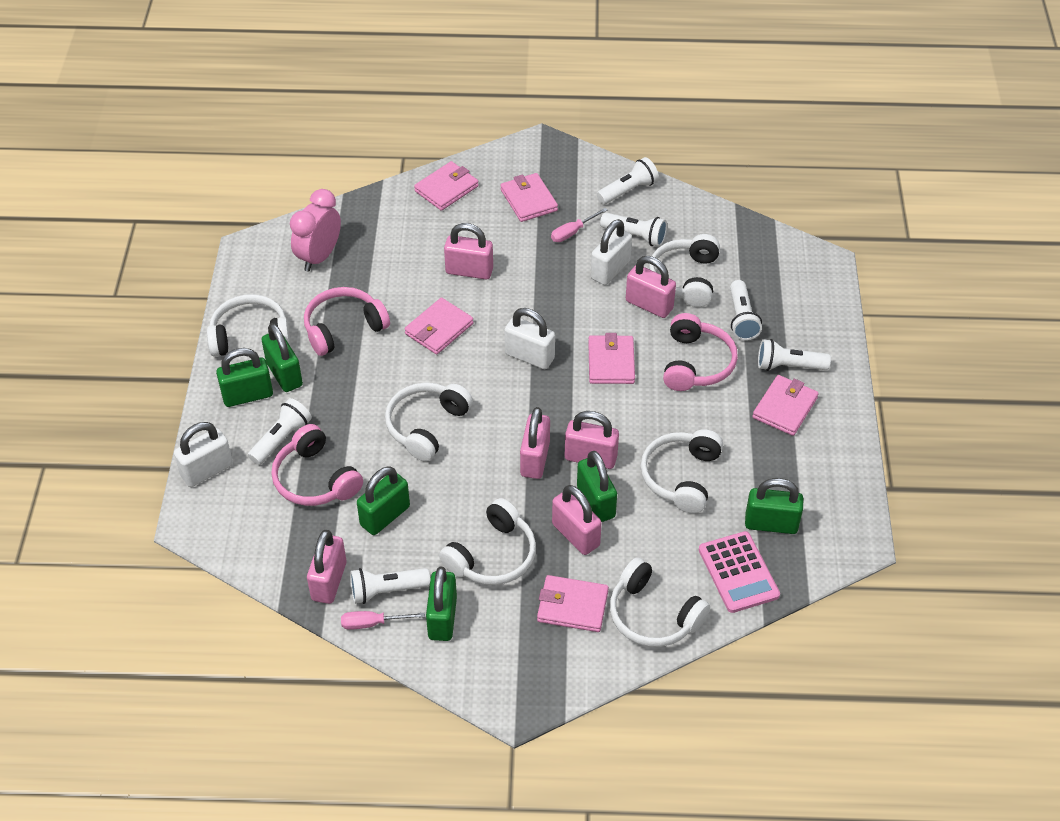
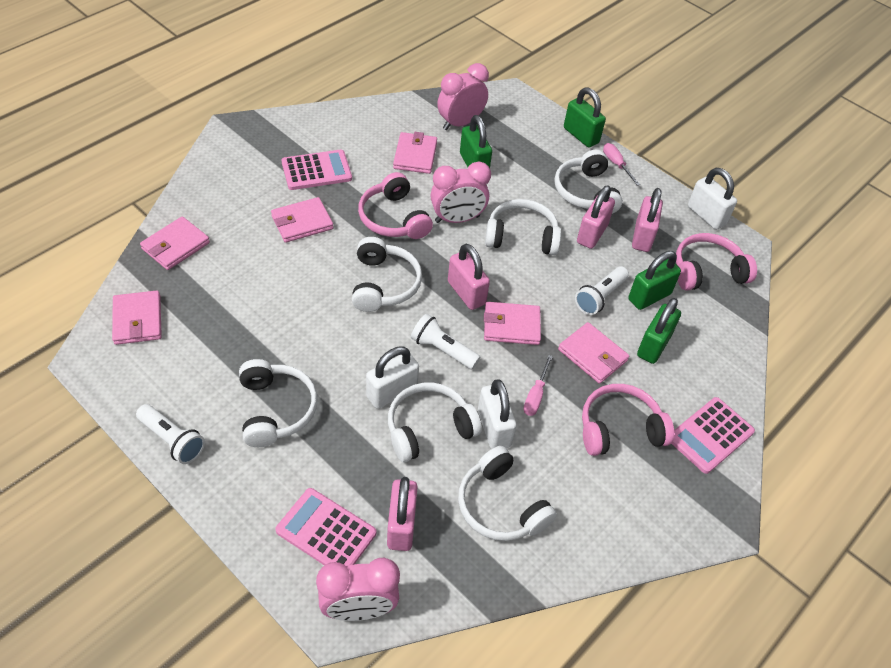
green padlock: [216,348,273,407] [261,323,303,392] [357,466,410,535] [426,567,457,641] [577,451,617,522] [745,478,803,534] = 6 -> [460,115,492,168] [564,88,606,148] [628,251,681,310] [637,298,681,364] = 4
pink calculator: [699,531,780,613] = 1 -> [275,488,376,566] [282,150,352,190] [672,397,755,474] = 3
pink clock: [290,189,341,272] = 1 -> [316,558,400,621] [431,161,491,223] [437,63,489,130] = 3
pink padlock: [307,530,347,604] [444,223,493,279] [520,407,550,479] [552,485,602,555] [565,411,619,469] [626,256,676,318] = 6 -> [387,477,418,551] [448,244,490,310] [577,185,615,249] [632,188,663,252] = 4
white flashlight: [248,398,312,465] [350,568,430,604] [597,157,659,204] [600,213,667,247] [730,280,762,340] [758,339,831,371] = 6 -> [136,404,205,464] [411,314,480,369] [575,267,629,315] = 3

